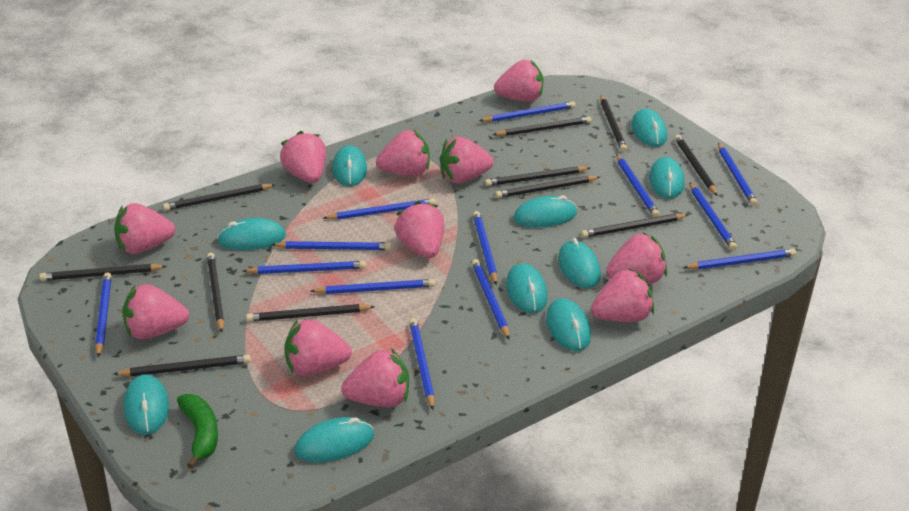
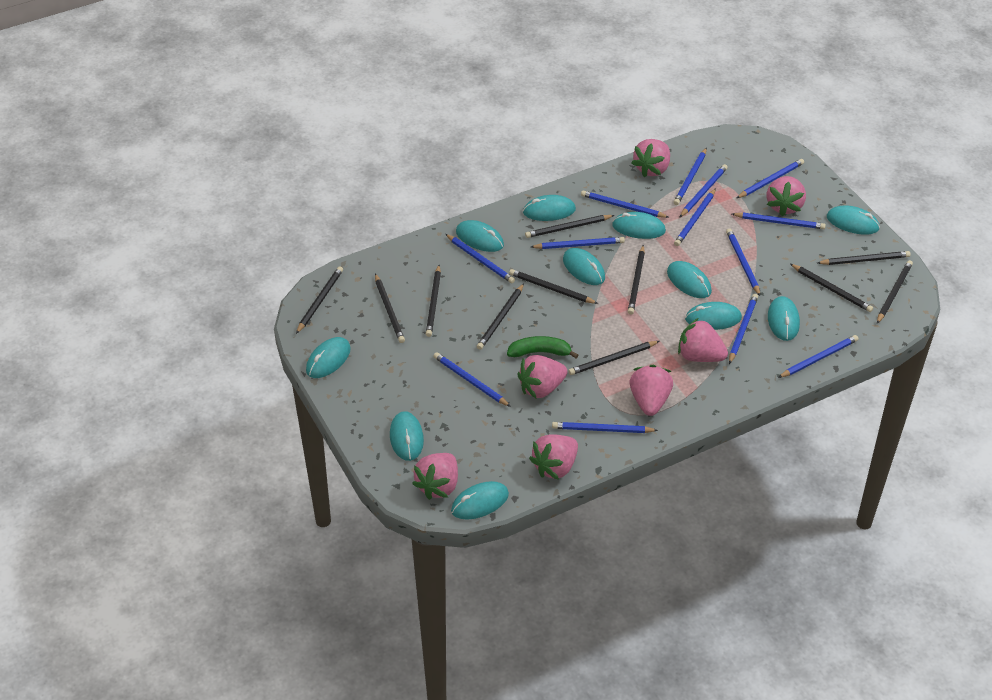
pink strawberry: [114,203,175,254] [122,284,189,339] [280,131,326,183] [285,319,352,376] [341,348,409,407] [376,130,430,176] [395,201,444,258] [440,137,493,184] [494,60,543,102] [591,268,654,322] [606,233,667,284] = 11 -> [412,453,458,500] [517,355,567,398] [529,434,578,480] [630,365,673,416] [632,139,670,177] [678,318,728,362] [767,176,806,216] = 7
turquoise mouse: [124,374,169,434] [217,218,286,250] [295,417,374,462] [332,145,367,187] [506,263,548,313] [513,195,577,227] [546,298,591,351] [558,238,601,288] [631,109,667,147] [649,157,685,199] = 10 -> [306,337,351,378] [390,411,424,461] [451,481,509,520] [456,220,504,252] [523,195,576,221] [563,248,605,285] [612,212,666,239] [667,261,712,298] [685,302,742,330] [768,296,800,341] [827,205,880,235] = 11

